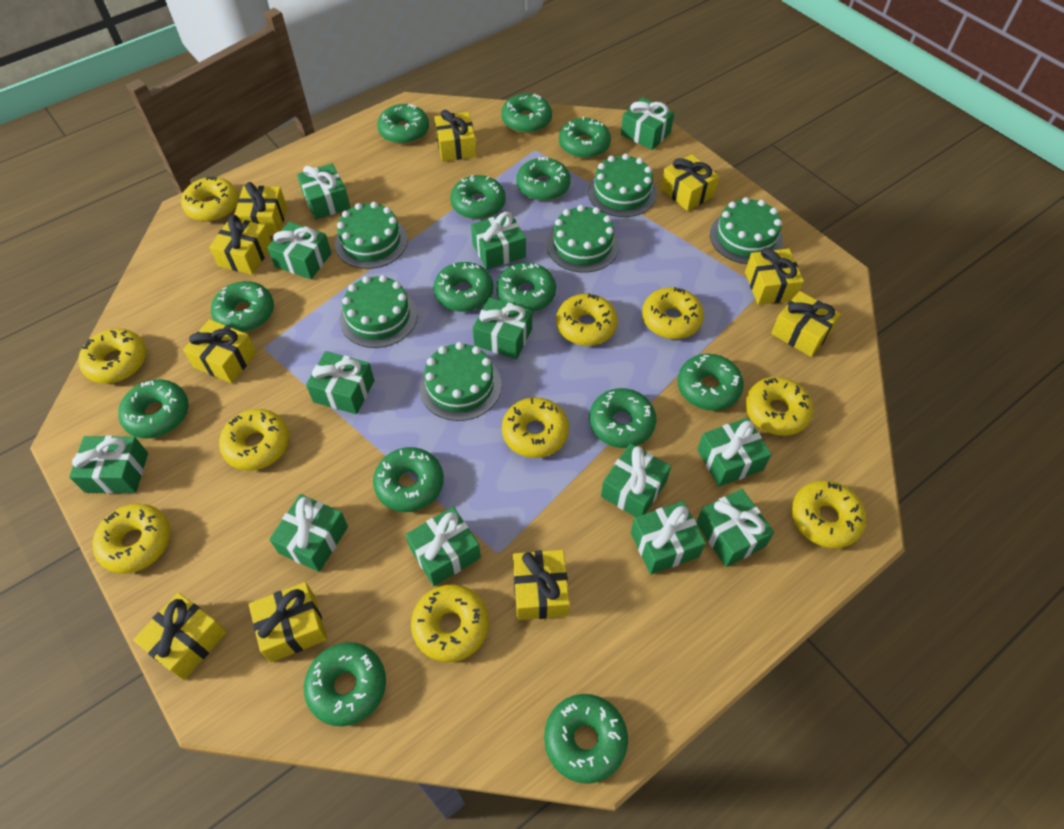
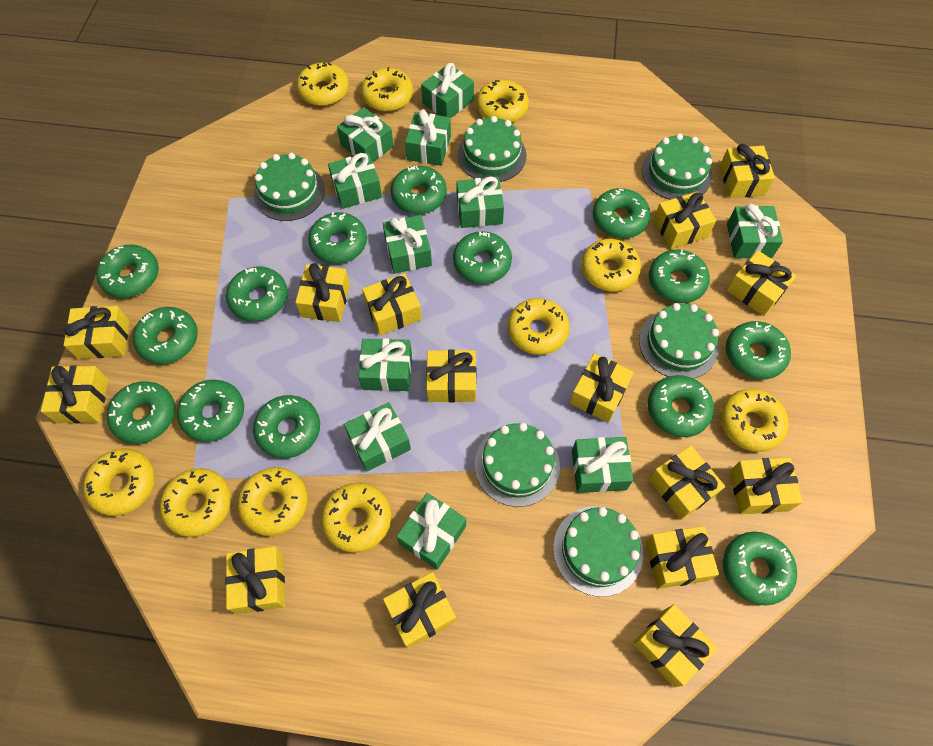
green gift: [69,435,148,494] [267,222,332,279] [269,494,348,572] [297,163,351,220] [306,351,375,414] [406,507,481,586] [471,212,526,270] [473,298,532,359] [601,443,671,517] [621,97,674,150] [631,501,706,574] [696,489,774,567] [697,418,771,487] = 13 -> [328,153,382,209] [337,107,394,163] [344,402,411,472] [358,338,412,391] [382,215,432,274] [396,493,466,570] [405,109,451,166] [421,63,474,119] [456,176,504,228] [572,437,633,493] [727,203,783,258] = 11
yellow gift: [133,592,227,680] [183,319,257,383] [209,215,271,275] [234,182,287,236] [249,582,327,662] [434,110,476,162] [513,550,570,620] [661,154,719,211] [745,247,804,305] [771,291,841,357] = 10 -> [41,365,109,423] [64,306,130,359] [225,546,285,614] [295,263,350,322] [362,273,422,335] [383,572,456,649] [426,349,477,403] [570,353,634,423] [633,604,717,687] [645,526,719,589] [649,446,725,520] [653,191,716,249] [719,144,775,198] [727,250,797,316] [730,458,803,514] = 15

